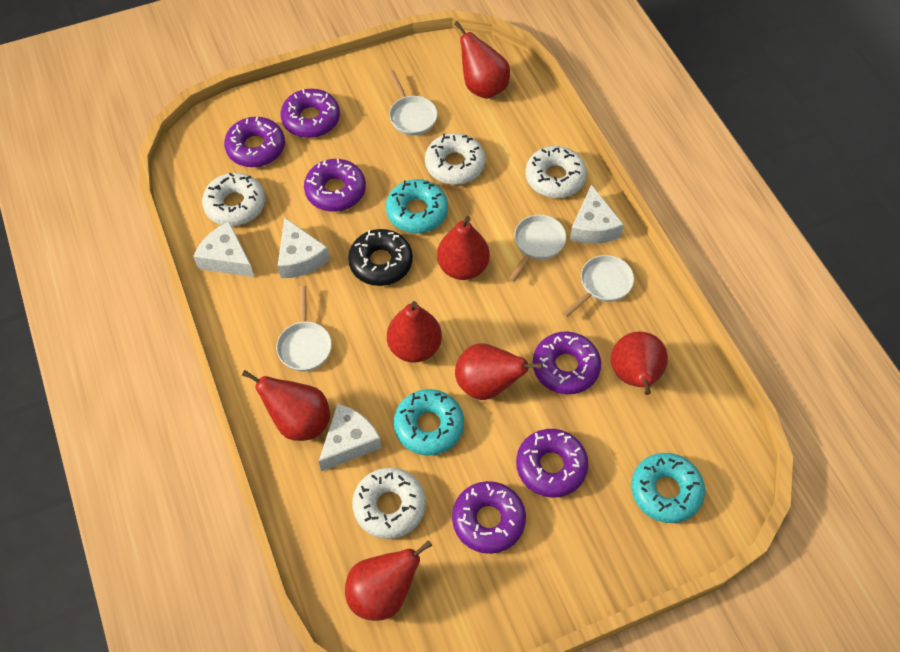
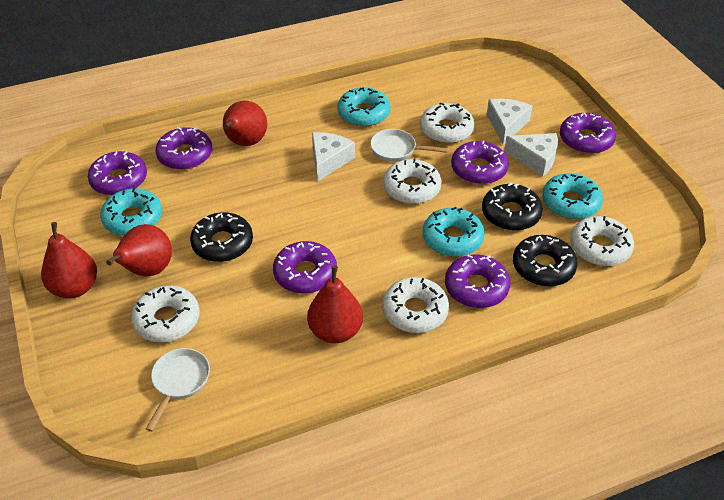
black donut: [348,229,413,286] = 1 -> [190,212,253,262] [482,183,543,231] [513,235,578,287] = 3
red pear: [242,370,330,441] [345,540,432,621] [387,301,442,363] [437,216,490,280] [454,21,510,99] [455,343,543,400] [611,332,668,395] = 7 -> [41,222,97,298] [106,224,172,277] [223,101,267,146] [307,266,363,343] = 4
turquoise donut: [386,179,448,233] [394,389,464,455] [631,453,705,523] = 3 -> [100,188,162,236] [337,87,390,127] [423,207,485,257] [542,173,603,219] = 4
white cheese: [193,222,254,277] [278,217,330,278] [319,404,382,471] [570,184,624,244] = 4 -> [312,132,355,182] [487,99,533,145] [504,133,558,176] = 3
white donut: [202,173,265,226] [352,468,426,539] [425,133,485,185] [525,146,587,198] = 4 -> [131,285,200,342] [382,277,449,333] [383,159,442,204] [420,102,474,144] [570,216,634,266] = 5
white pan: [276,286,332,371] [388,70,438,135] [508,215,566,283] [562,255,634,318] = 4 -> [146,348,210,432] [370,129,448,162] = 2

